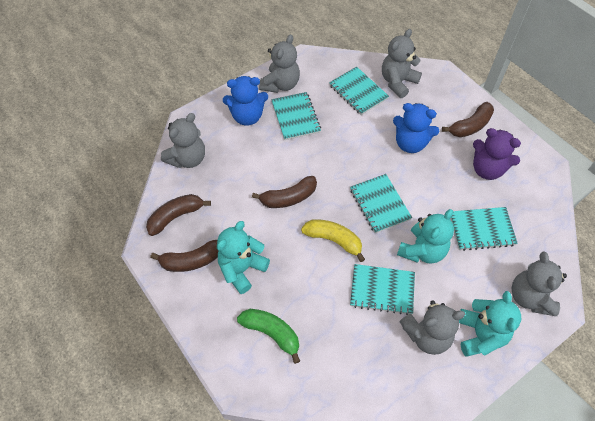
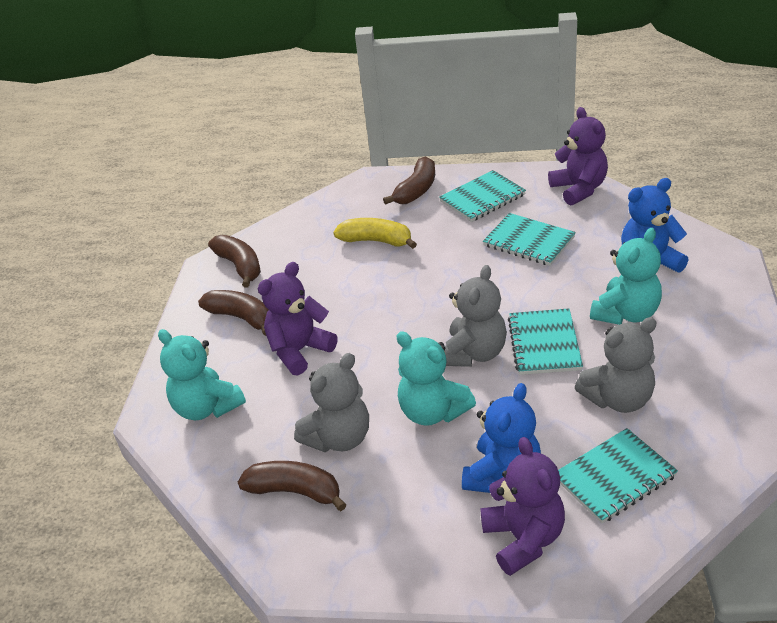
green banana: [237,309,300,364] = 1 -> none = 0
grey teddy bear: [161,113,205,168] [259,34,300,93] [382,29,422,98] [399,301,465,355] [512,252,567,316] = 5 -> [294,353,369,452] [445,265,507,367] [575,317,657,413] = 3
purple teddy bear: [473,128,521,180] = 1 -> [258,262,338,376] [480,437,565,576] [548,107,608,206] = 3
turquoise notebook: [271,92,321,140] [329,67,389,115] [350,174,412,233] [350,264,415,315] [451,207,518,251] = 5 -> [439,170,526,222] [483,213,576,266] [508,308,583,375] [558,428,678,523] = 4

